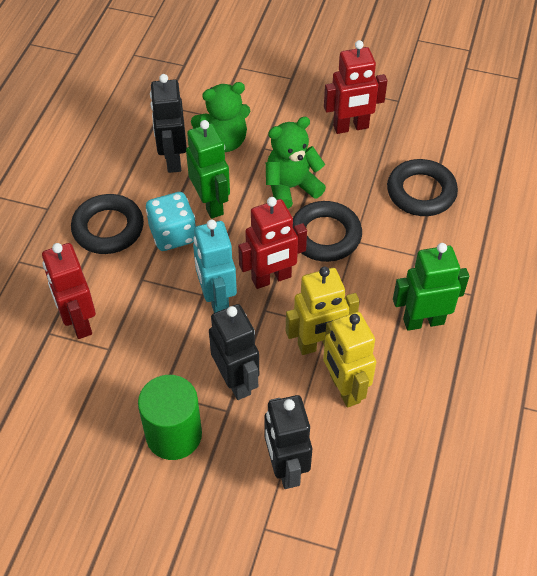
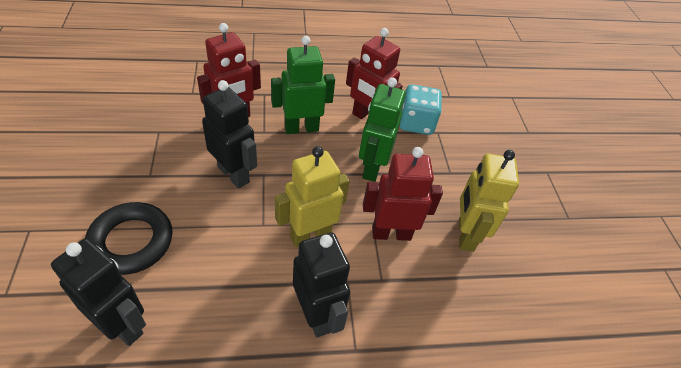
black ring: [71,194,144,254] [293,201,362,262] [387,159,458,216] = 3 -> [85,202,173,275] = 1
green cylinder: [138,375,202,460] = 1 -> none = 0
green teddy bear: [191,82,250,152] [266,117,326,209] = 2 -> none = 0
turquoise robot: [193,220,237,313] = 1 -> none = 0

